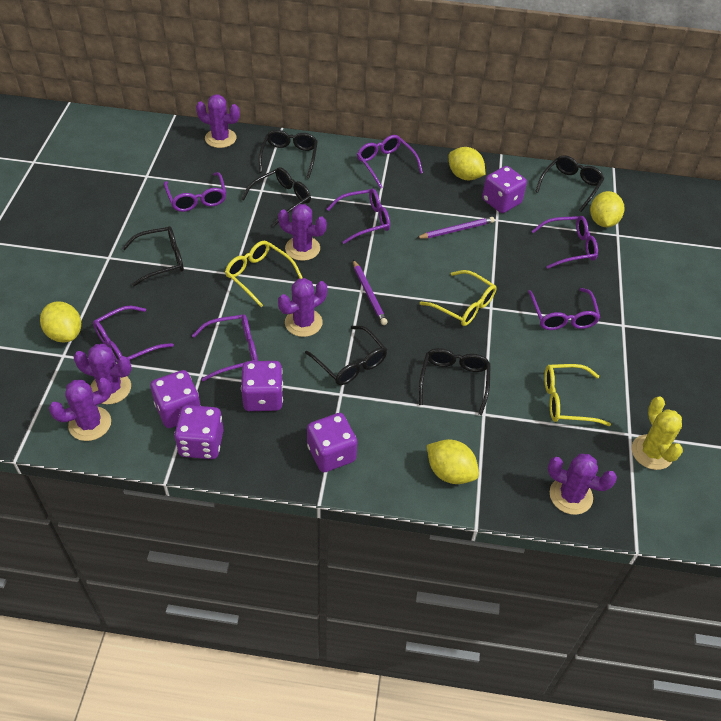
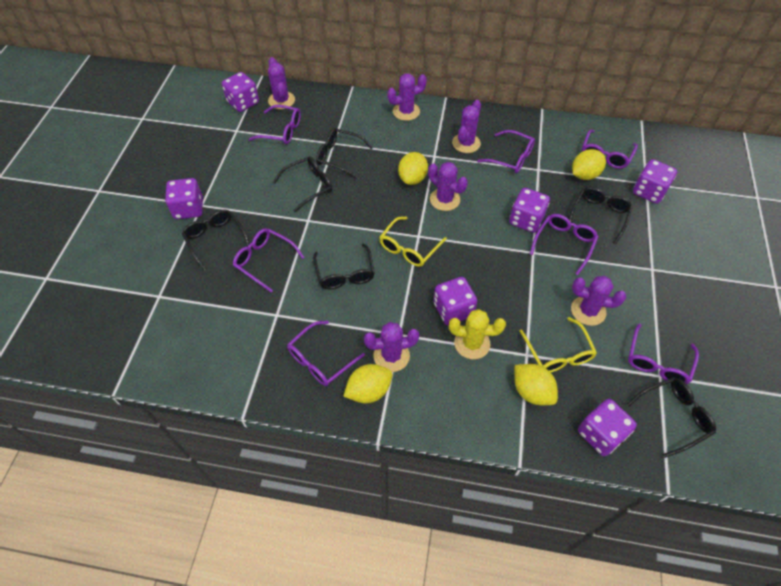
purple dice: [150,370,201,428] [174,405,224,459] [241,361,283,411] [307,413,357,472] [482,166,527,213] = 5 -> [165,178,203,219] [222,72,259,112] [434,277,477,325] [509,188,550,233] [578,399,637,456] [633,159,677,204] = 6
purple pencil: [353,260,388,325] [417,217,495,239] = 2 -> none = 0
yellow glasses: [225,241,303,307] [420,270,496,326] [544,364,611,426] = 3 -> [379,217,447,267] [519,317,597,372] = 2

